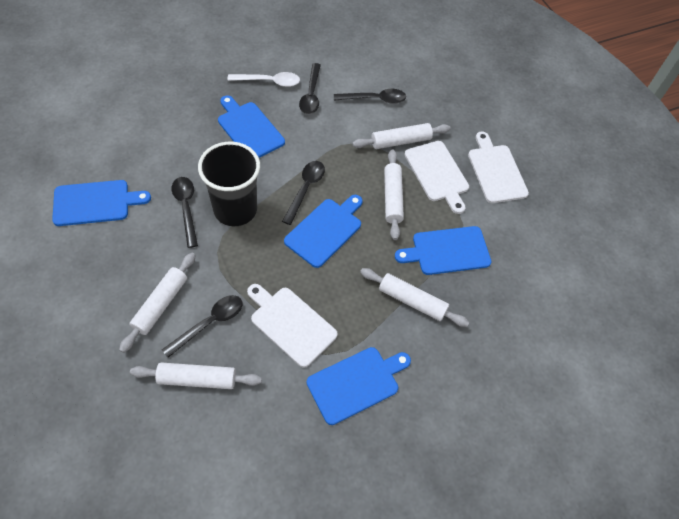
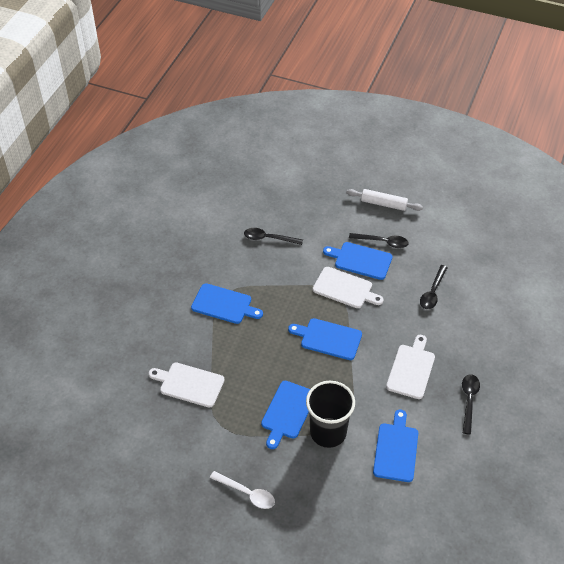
black spoon: [162,295,243,358] [172,177,198,248] [282,161,325,225] [299,63,321,114] [334,89,406,104] = 5 -> [244,228,303,245] [349,233,409,248] [420,265,448,309] [462,374,480,434] = 4
white rolling pin: [119,253,196,353] [130,362,262,389] [352,123,451,149] [360,268,469,327] [384,149,404,240] = 5 -> [346,189,423,211] = 1

